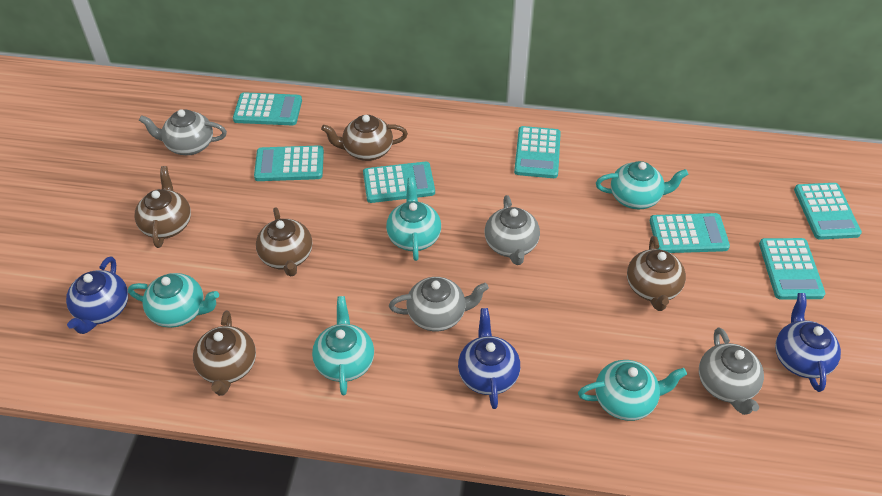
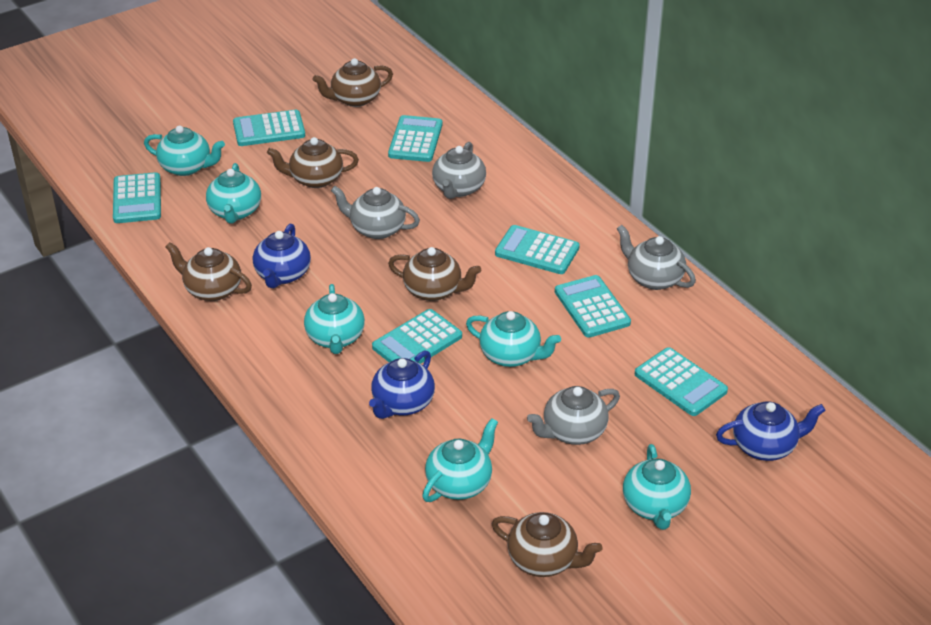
turquoise teapot: [128,273,219,328] [312,296,374,395] [386,177,441,261] [578,360,687,421] [596,161,688,209] = 5 -> [144,125,225,176] [206,163,261,224] [304,284,365,354] [422,418,498,502] [466,311,561,367] [623,444,691,530] = 6

